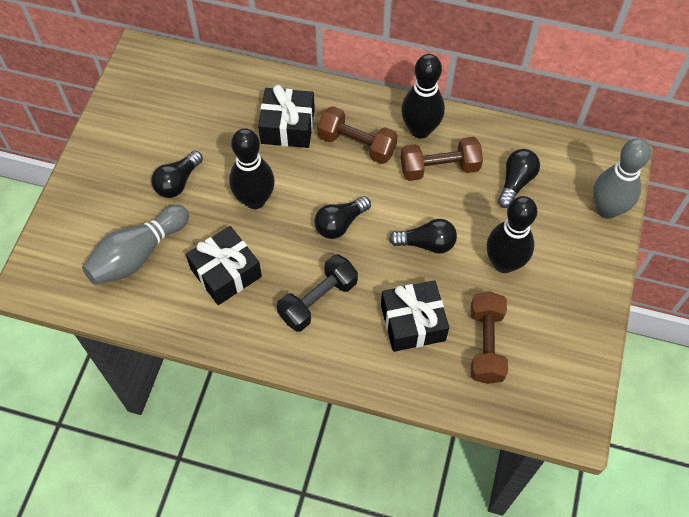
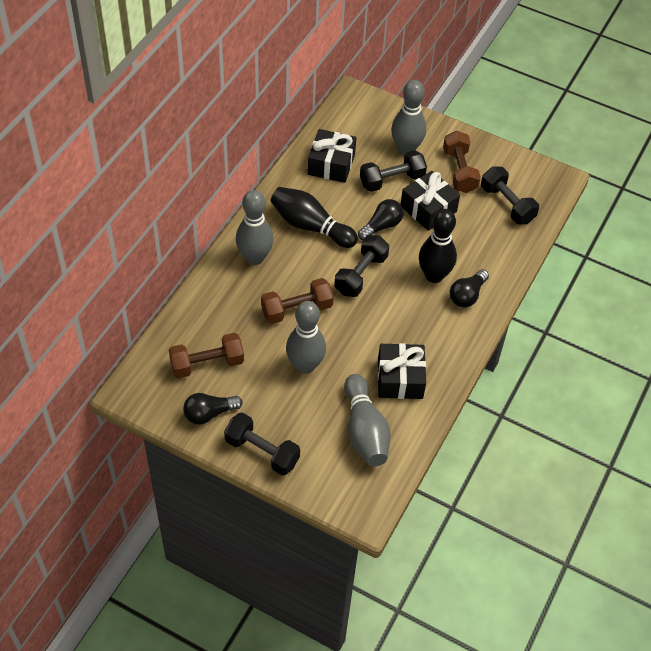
black bowling pin: [229,128,275,209] [401,54,445,139] [487,196,537,273] = 3 -> [270,187,358,248] [419,209,457,283] = 2
black dumbbell: [277,254,358,332] = 1 -> [224,413,300,476] [334,235,389,297] [360,151,427,192] [481,167,539,224] = 4
black light bulb: [151,151,203,198] [315,196,371,239] [389,219,457,254] [498,149,540,208] = 4 -> [183,393,243,425] [358,199,403,240] [450,269,489,307] = 3
grey bowling pin: [82,205,189,285] [593,138,651,219] = 2 -> [236,190,274,265] [286,301,326,374] [344,374,391,466] [391,80,426,155] = 4

